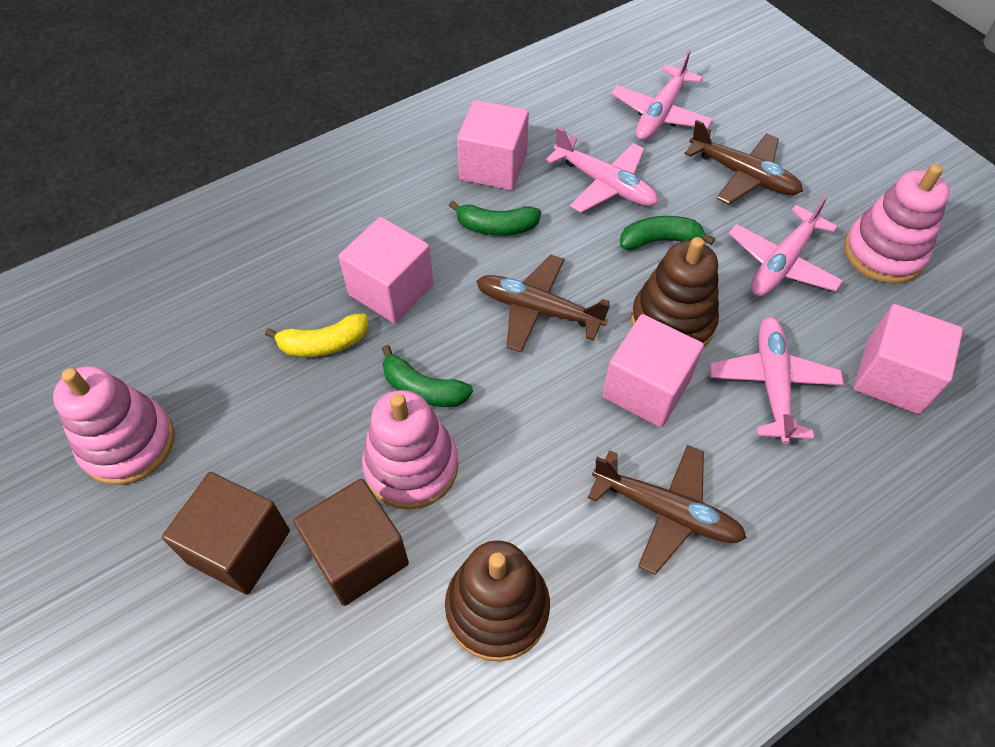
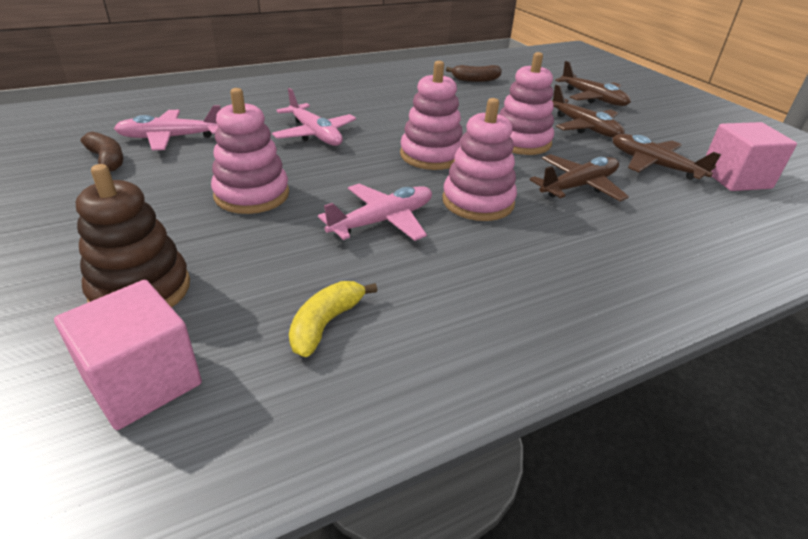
brown banana: none = 0 -> [80,131,124,172] [446,65,502,82] = 2
brown cube: [162,472,290,595] [293,479,409,606] = 2 -> none = 0
brown plane: [476,255,610,353] [588,445,747,575] [684,120,803,204] = 3 -> [530,154,629,201] [552,84,625,138] [555,61,631,106] [612,134,721,180] = 4
brown stacking toy: [445,540,550,662] [631,237,719,347] = 2 -> [76,164,190,308] = 1
green banana: [382,345,473,407] [449,201,541,236] [620,216,715,250] = 3 -> none = 0
pink cube: [339,217,433,323] [457,100,529,190] [602,314,704,427] [854,304,963,414] = 4 -> [54,280,202,430] [706,122,797,191] = 2
pink plane: [546,127,658,213] [611,50,713,141] [709,317,844,444] [729,195,843,297] = 4 -> [114,105,221,150] [272,88,356,146] [318,184,432,241] = 3
pink stacking toy: [53,366,174,485] [362,390,458,510] [844,164,950,284] = 3 -> [211,88,289,214] [400,61,463,170] [442,98,517,221] [499,52,554,155] = 4

